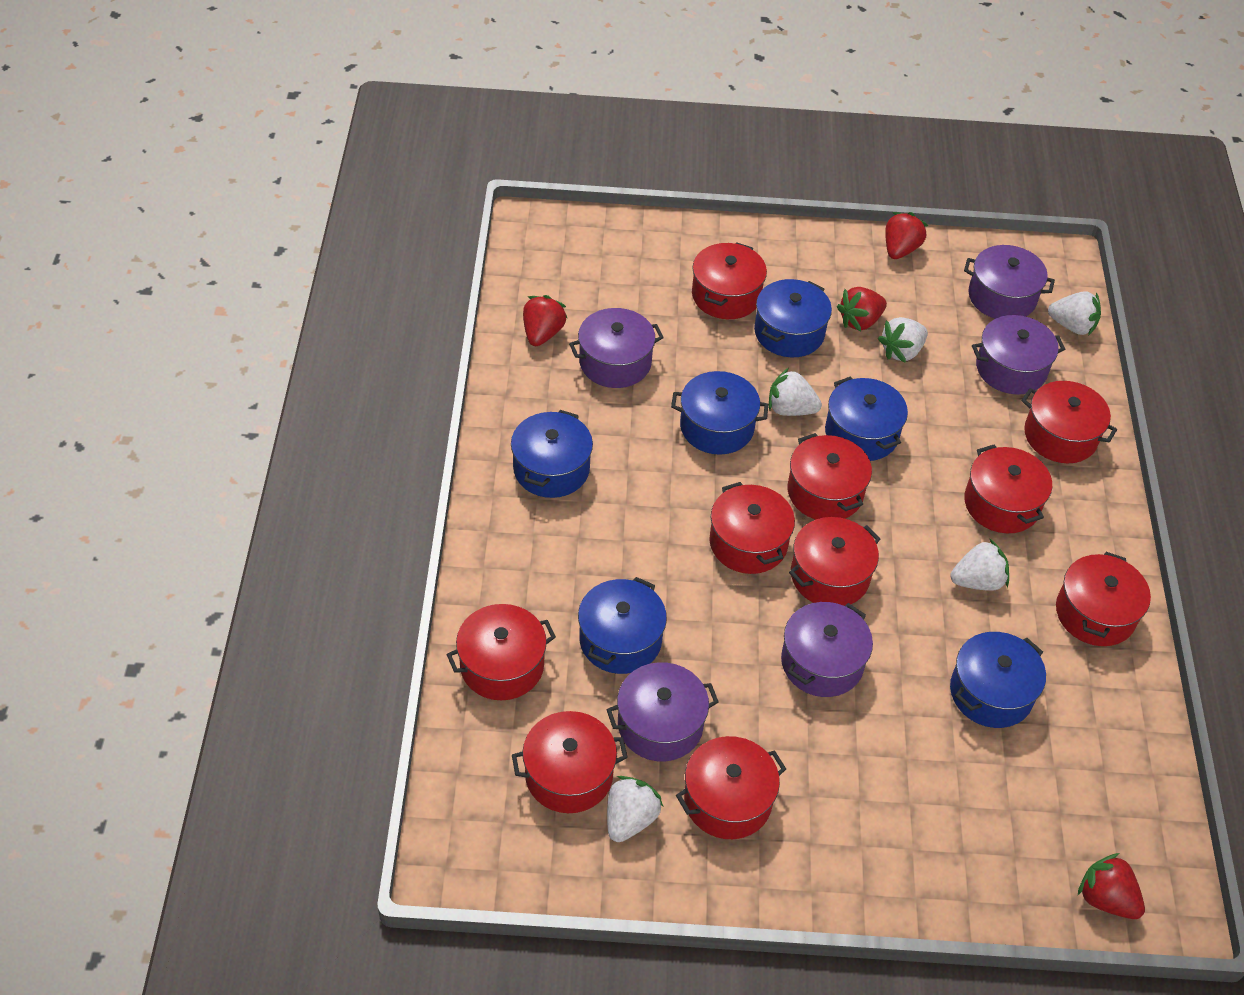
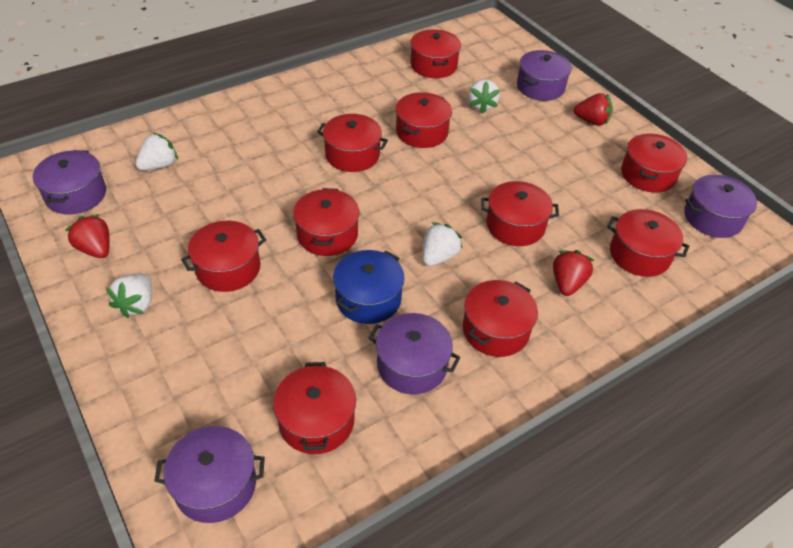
blue pot: [511,410,593,498] [578,577,667,674] [671,371,769,455] [754,279,832,357] [825,377,908,461] [950,632,1046,728] = 6 -> [333,250,405,324] = 1
red strawberry: [523,295,567,346] [837,287,887,331] [885,212,928,259] [1078,853,1145,919] = 4 -> [65,214,110,258] [553,250,595,296] [574,93,613,126] = 3
white strawberry: [607,776,664,842] [769,368,822,416] [878,317,928,363] [950,538,1009,591] [1048,291,1101,336] = 5 -> [106,274,152,318] [135,133,178,171] [423,222,462,266] [468,79,500,114] = 4

